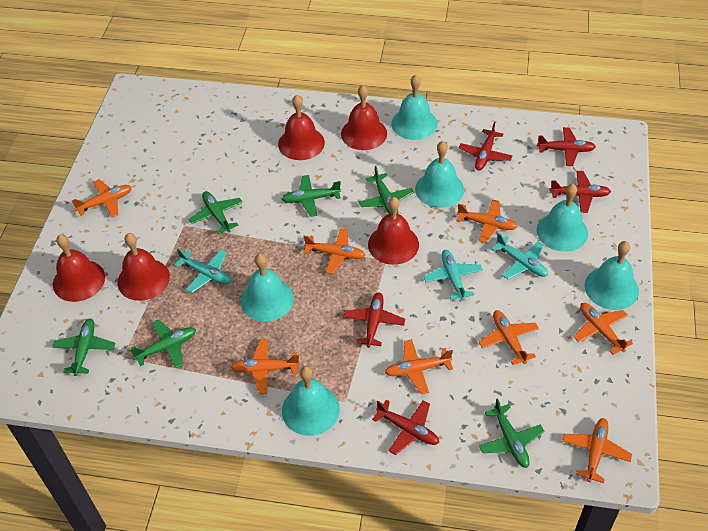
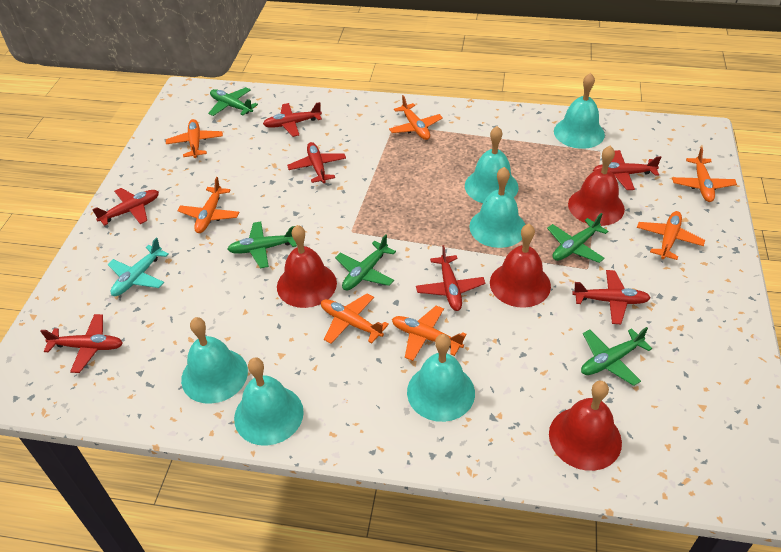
green plane: [52,319,115,376] [130,320,196,368] [189,191,243,234] [282,175,341,217] [359,166,414,214] [479,398,545,468] = 6 -> [208,87,258,116] [227,221,297,268] [335,234,396,290] [547,213,608,263] [581,327,652,386] = 5
orange plane: [72,179,132,218] [231,339,300,394] [303,228,365,274] [385,339,453,394] [457,199,518,243] [479,310,539,365] [562,418,632,483] [574,303,633,355] = 8 -> [166,119,223,158] [177,177,239,233] [321,294,389,344] [389,95,443,140] [392,306,467,361] [637,211,705,260] [672,147,737,202] = 7
red bell: [53,234,105,302] [118,233,170,301] [278,95,325,160] [341,85,387,150] [368,197,419,265] = 5 -> [277,225,337,308] [490,224,551,308] [549,381,622,471] [568,146,625,226] = 4
red plane: [343,293,405,348] [372,400,439,455] [459,122,513,171] [537,127,596,166] [550,171,611,213] = 5 -> [40,314,123,373] [92,188,159,226] [263,102,322,137] [287,142,346,183] [416,245,485,311] [572,270,650,324] [593,150,661,190] = 7
turquoise plane: [174,248,231,293] [423,250,483,301] [491,233,548,279] = 3 -> [107,238,169,296] = 1

